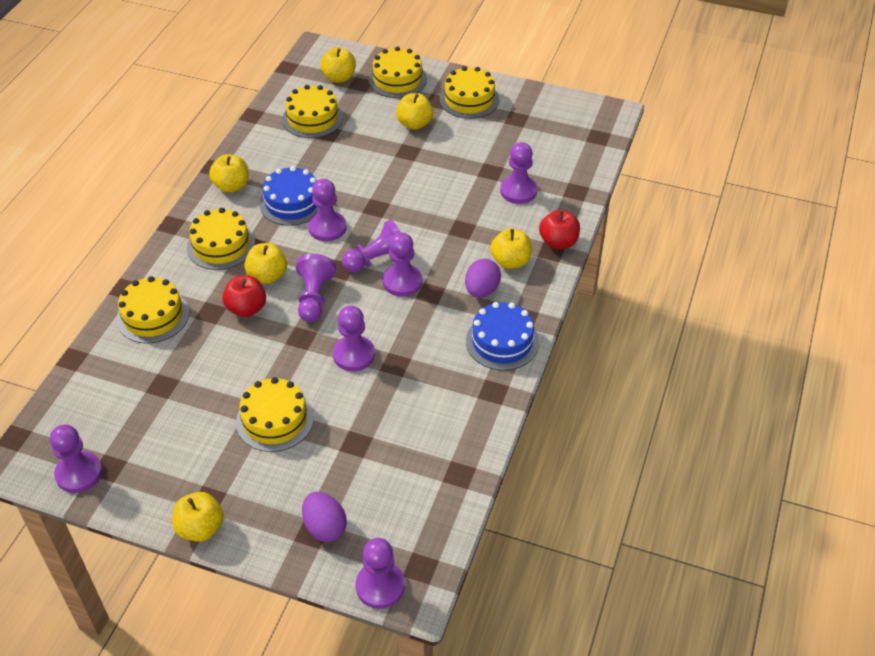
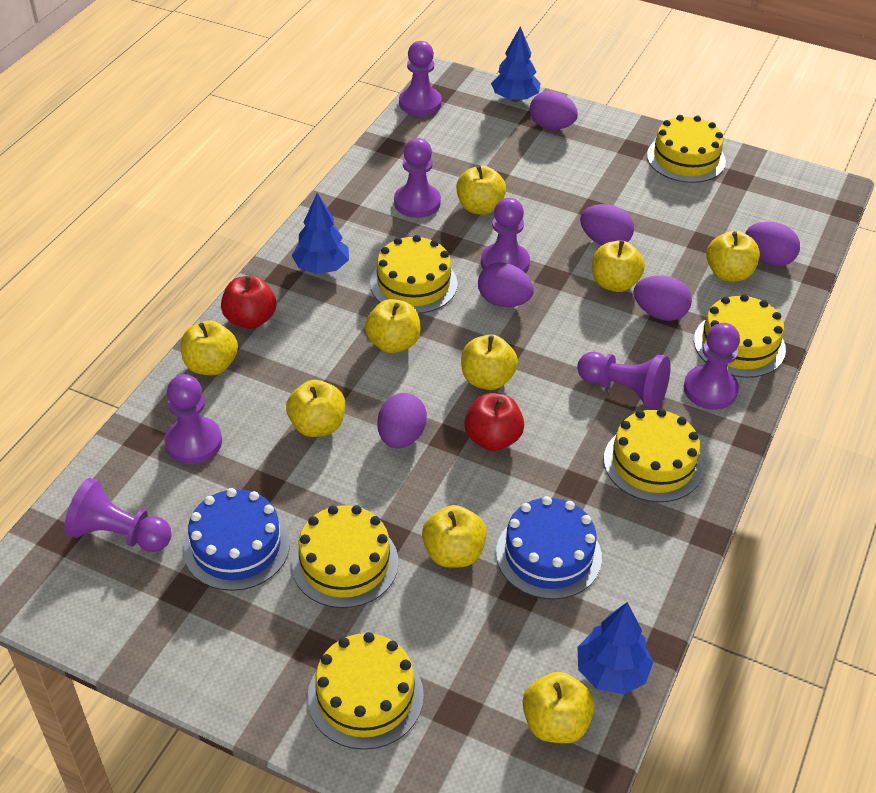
blue tree: none = 0 -> [292,193,349,274] [491,26,540,102] [577,602,653,694] = 3
purple egg: [302,492,347,542] [465,259,501,298] = 2 -> [377,393,427,448] [478,263,534,307] [530,91,578,130] [580,204,634,245] [634,275,692,321] [745,222,800,266] = 6
purple pawn: [50,424,102,493] [296,254,337,322] [308,179,346,241] [333,305,375,371] [342,219,401,273] [356,538,405,609] [383,232,422,297] [500,142,537,204] = 8 -> [64,478,172,552] [164,374,222,464] [394,138,441,218] [399,41,442,116] [481,198,530,273] [577,352,671,410] [684,323,740,410] = 7
yellow apple: [172,492,224,542] [209,154,249,193] [244,243,287,284] [320,47,356,83] [396,93,433,130] [490,228,532,269] = 6 -> [181,320,238,375] [286,380,345,437] [365,299,421,353] [422,505,487,568] [456,165,506,214] [461,335,518,390] [523,672,595,743] [592,240,645,292] [706,231,760,282] = 9

